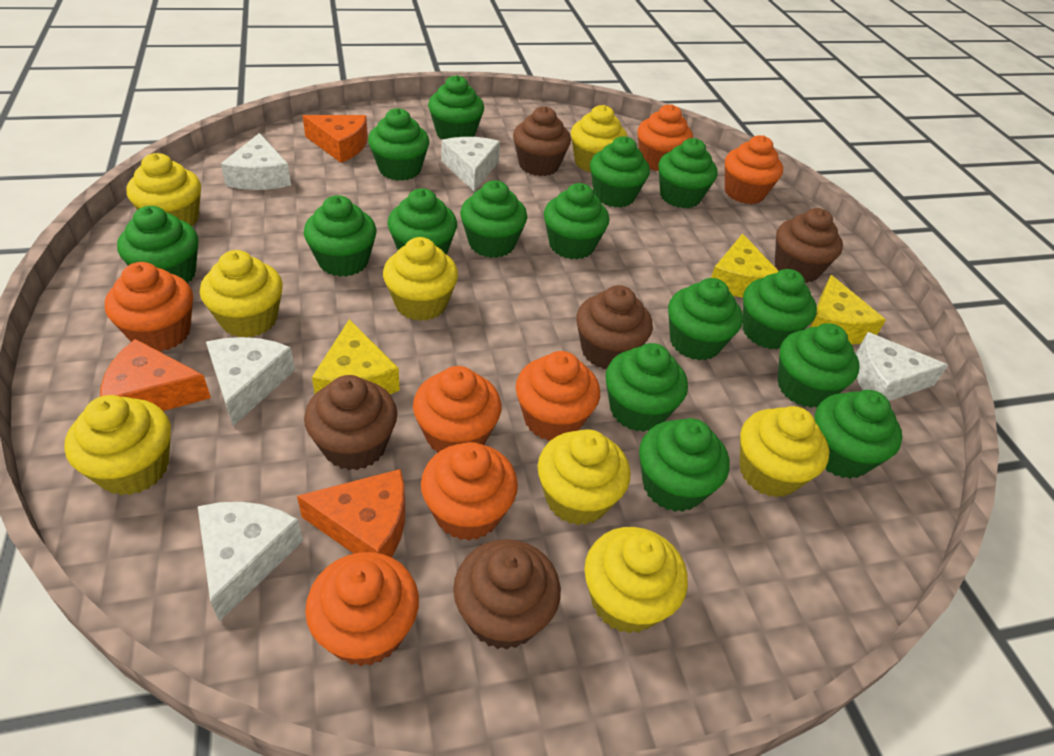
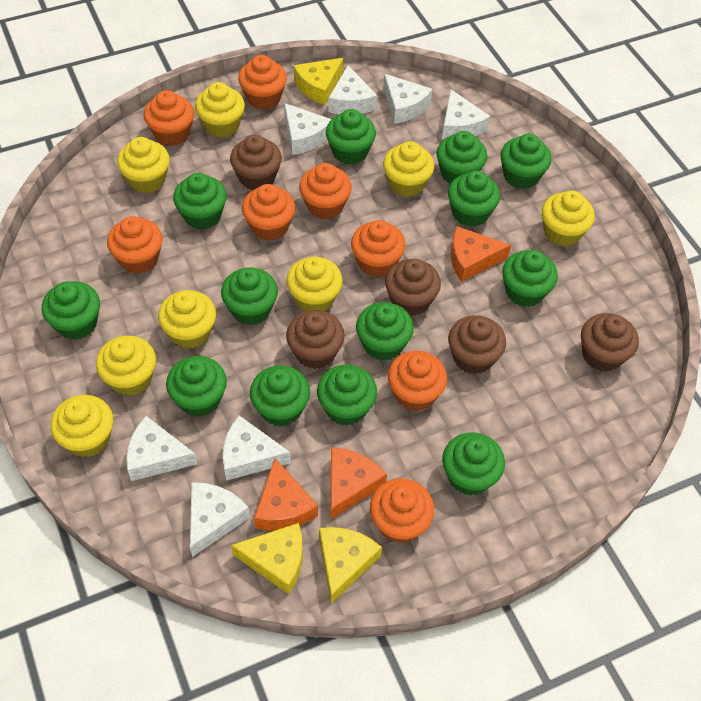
green cupcake: [117,206,198,283] [304,195,376,277] [368,108,429,181] [387,188,457,255] [428,75,484,140] [460,180,527,258] [544,183,609,260] [590,136,650,208] [605,343,688,432] [639,418,729,512] [658,138,718,208] [668,278,743,360] [743,269,817,350] [778,323,859,408] [814,390,902,479] = 15 -> [42,281,100,340] [166,356,227,417] [173,173,227,229] [221,267,278,325] [250,365,310,427] [317,365,377,426] [326,109,376,165] [356,302,414,361] [436,131,487,184] [442,432,505,496] [448,171,500,227] [501,134,551,189] [502,250,558,307] = 13
orange cupcake: [105,262,193,352] [305,552,419,666] [413,366,502,453] [421,442,518,541] [516,351,600,441] [637,104,693,171] [725,135,783,204] = 7 -> [107,216,163,274] [144,90,194,146] [238,55,287,110] [242,184,295,241] [299,163,352,219] [351,220,406,277] [370,478,434,543] [388,351,447,411] = 8
white cheese: [198,502,303,622] [206,337,295,426] [221,133,291,190] [441,137,500,191] [856,332,948,401] = 5 -> [126,416,197,481] [190,482,250,557] [223,415,291,481] [284,103,332,155] [328,66,377,114] [383,74,432,124] [442,90,490,140] = 7

